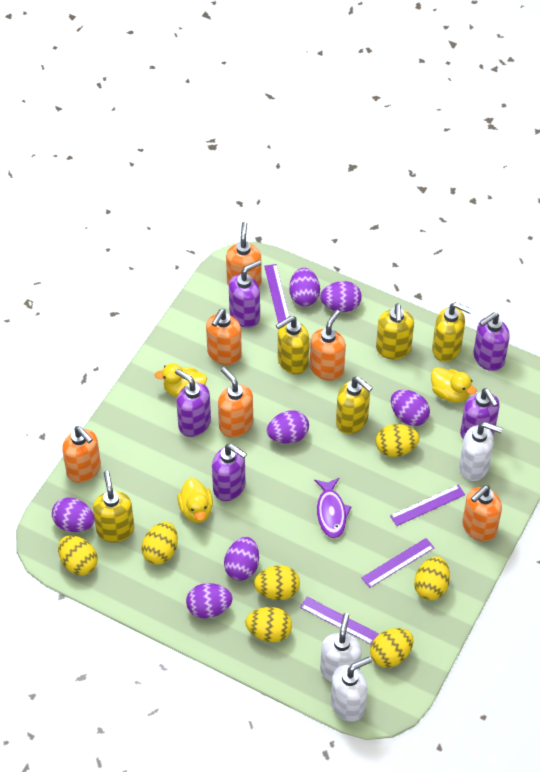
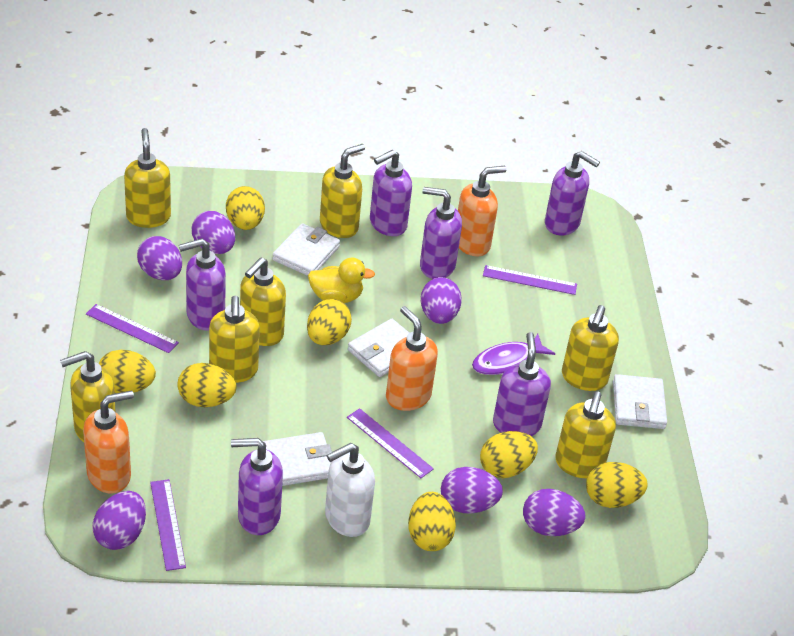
orange soap dispenser: [62,426,101,483] [206,309,242,365] [218,367,253,437] [226,222,262,287] [310,310,346,380] [462,485,502,541] = 6 -> [83,390,134,493] [386,306,438,411] [458,166,507,256] = 3
purple egg: [52,498,95,532] [186,583,233,618] [224,537,259,581] [267,410,309,444] [289,268,320,306] [320,281,361,312] [391,390,430,426] = 7 -> [93,491,146,550] [137,236,182,280] [192,211,235,254] [421,277,462,324] [441,467,503,514] [523,489,586,536] = 6
purple soap dispenser: [175,369,211,437] [212,444,247,501] [229,260,261,328] [460,388,500,439] [473,313,510,371] = 5 -> [179,238,226,331] [231,438,283,535] [370,149,412,236] [420,187,462,279] [493,332,551,436] [545,151,600,235] = 6
white soap dispenser: [320,613,362,682] [331,656,372,722] [459,422,503,481] = 3 -> [325,443,375,537] = 1
white wallet: none = 0 -> [263,432,332,486] [272,223,340,276] [348,319,409,377] [613,374,667,429] = 4
yellow duck: [155,363,207,397] [177,478,213,523] [431,367,477,403] = 3 -> [308,257,375,303] = 1
yellow soap dispenser: [93,471,134,542] [276,316,309,374] [336,377,373,434] [376,303,414,359] [432,302,473,362] = 5 -> [60,351,116,442] [124,128,171,228] [209,296,260,383] [240,257,286,346] [320,144,365,238] [555,392,616,478] [562,305,619,391] = 7

